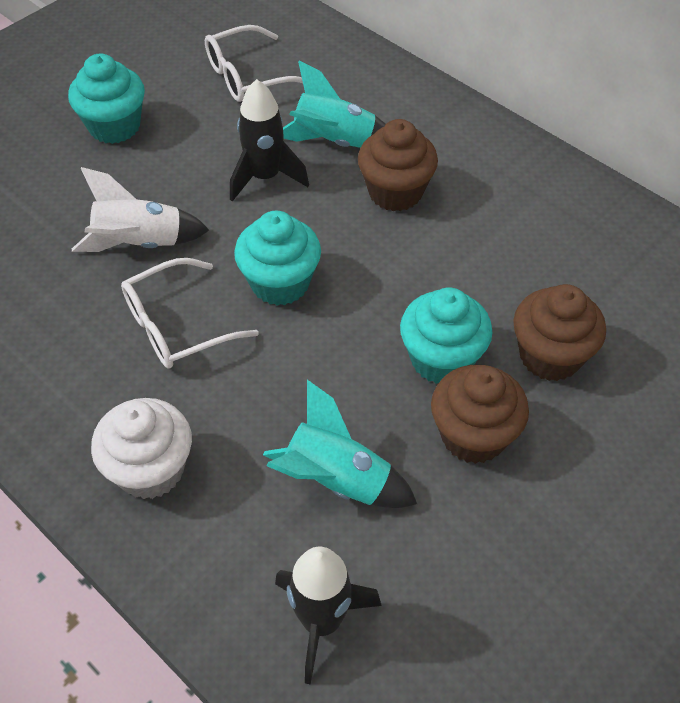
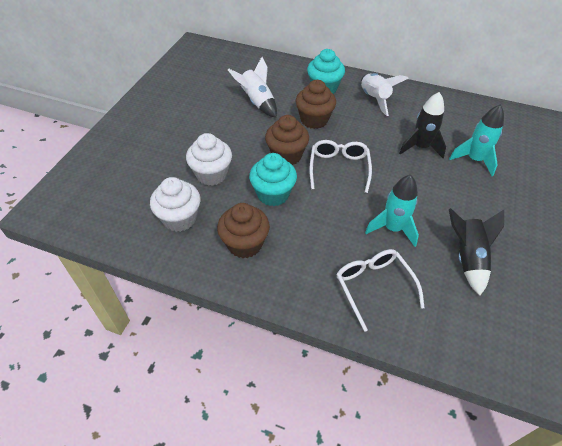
turquoise cupcake: [68,54,145,144] [234,211,321,306] [400,287,493,384] = 3 -> [249,153,297,206] [307,49,345,94] = 2
white cupcake: [91,398,192,499] = 1 -> [150,177,200,232] [186,133,232,186] = 2
white rocket: [72,167,209,252] = 1 -> [228,57,277,118] [361,73,409,116] = 2

